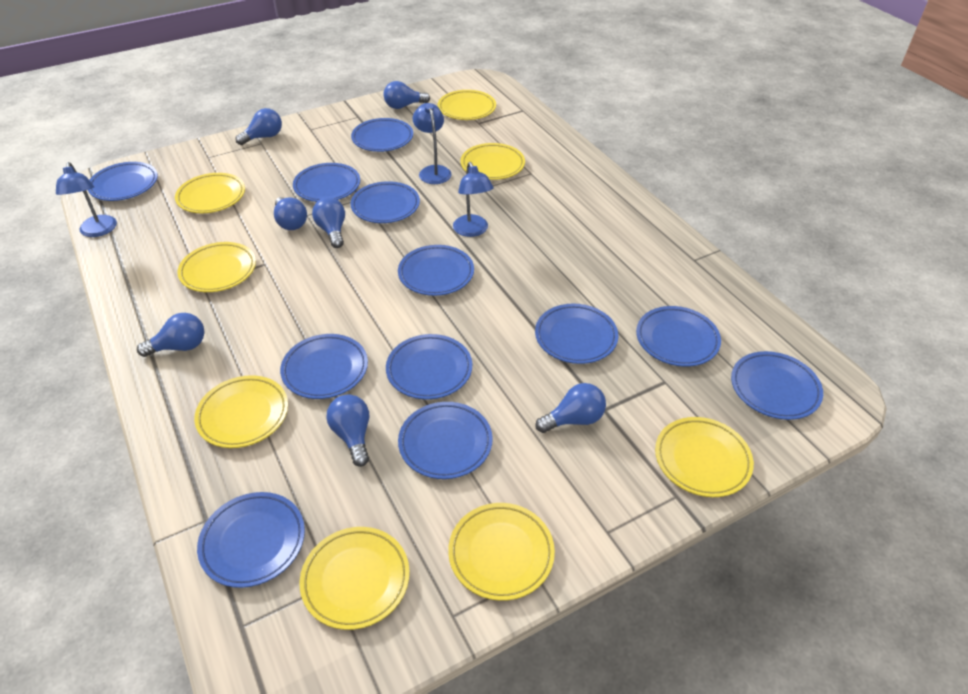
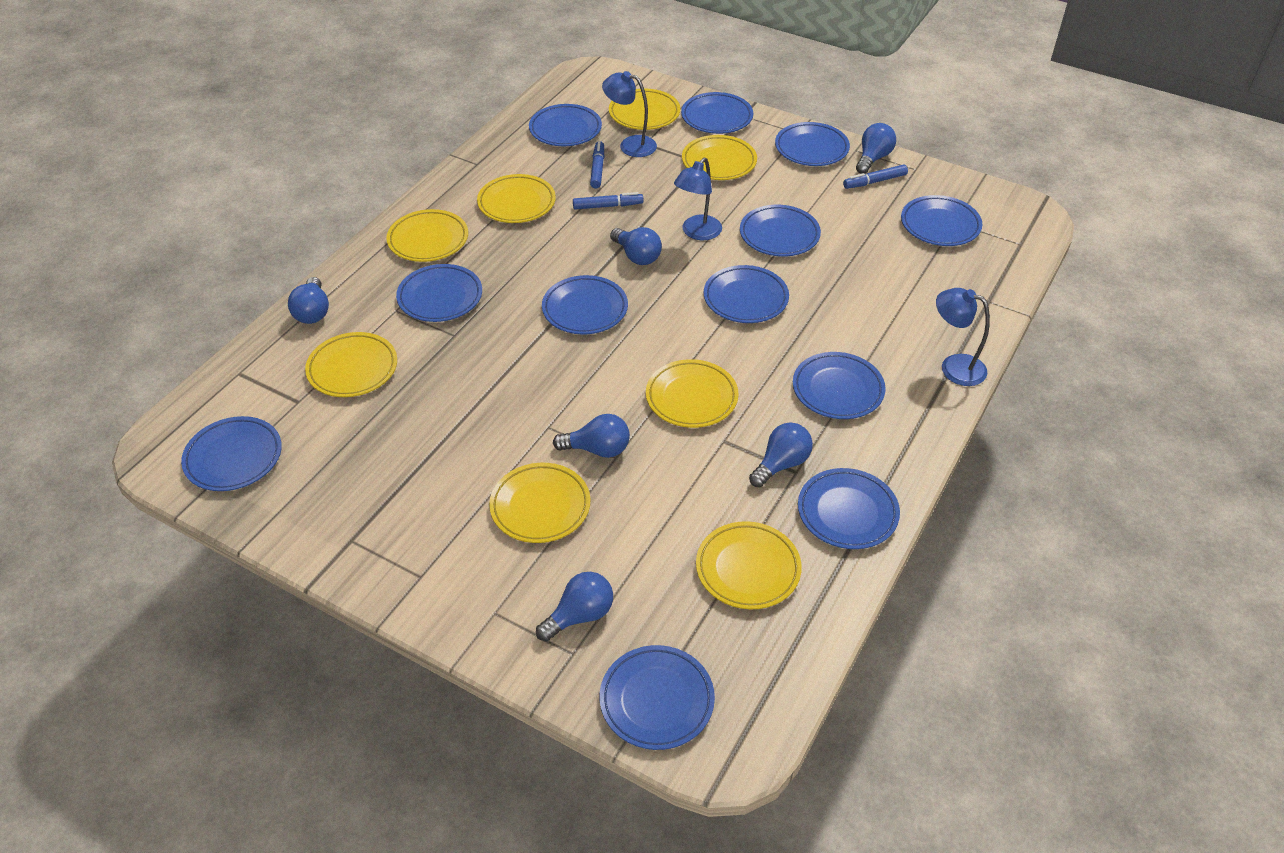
blue light bulb: [137,313,205,357] [235,108,282,145] [274,197,307,230] [312,197,345,248] [326,394,369,467] [384,81,430,109] [535,383,606,433] = 7 -> [288,277,329,324] [536,572,613,641] [553,414,630,458] [610,227,662,265] [749,422,813,487] [856,123,896,174] = 6
blue marker: none = 0 -> [573,192,644,210] [590,141,604,189] [843,164,908,189] = 3

